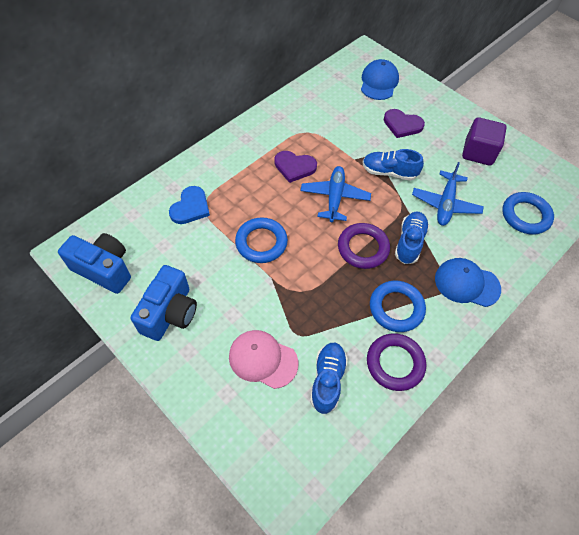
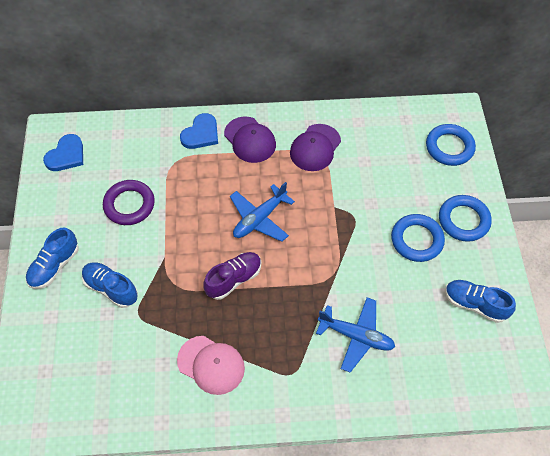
blue camera: [58,233,131,294] [131,265,197,341] = 2 -> none = 0
blue cap: [361,59,399,100] [435,258,501,307] = 2 -> none = 0
blue heart: [169,186,210,224] = 1 -> [43,134,83,171] [180,113,218,149] = 2
purple cap: none = 0 -> [224,117,276,163] [290,124,341,171] = 2
purple cube: [462,117,507,166] = 1 -> none = 0
purple heart: [274,151,317,183] [384,109,425,138] = 2 -> none = 0
purple ring: [338,223,390,269] [367,333,426,391] = 2 -> [103,180,155,225] = 1
purple shoe: none = 0 -> [203,252,261,300] = 1

